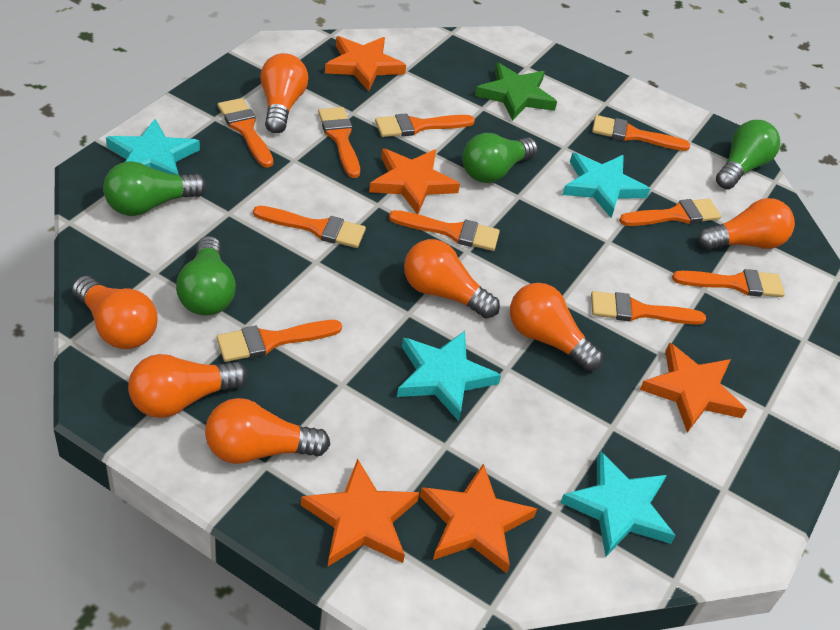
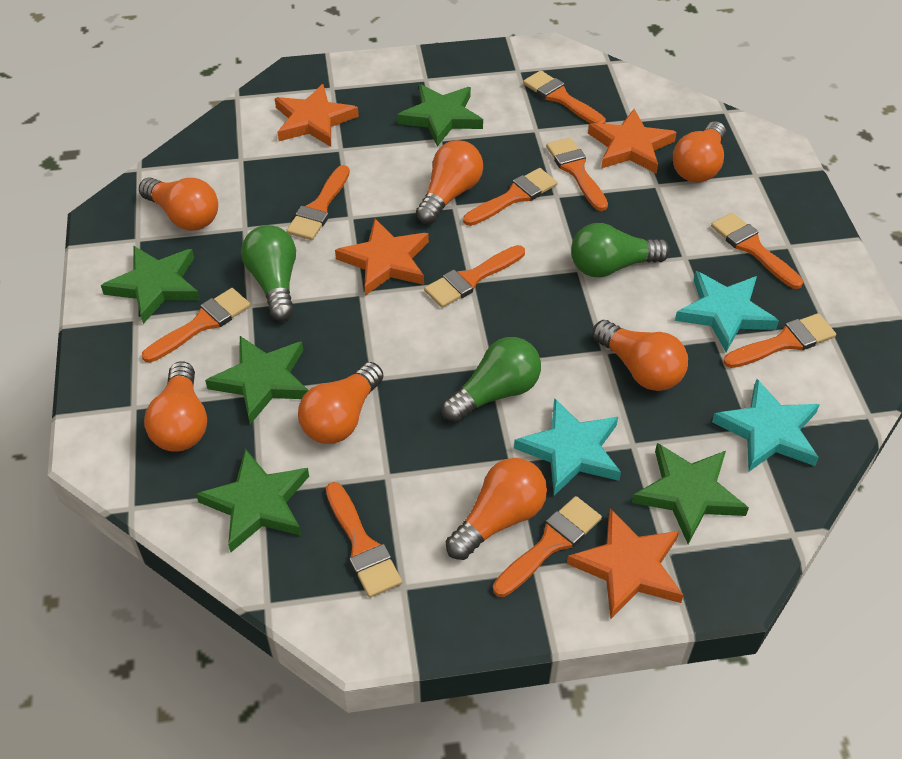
green light bulb: [103,161,206,216] [176,236,236,316] [462,133,538,183] [716,120,780,189] = 4 -> [241,225,296,321] [441,337,541,422] [571,223,670,277] = 3
green star: [475,63,557,121] = 1 -> [101,246,200,324] [196,449,309,552] [205,336,309,424] [397,84,483,146] [632,443,749,544] = 5
orange star: [301,459,420,566] [325,36,406,91] [369,148,460,214] [420,463,537,573] [640,343,747,433] = 5 -> [275,84,359,147] [335,219,429,296] [567,508,684,619] [588,109,677,174] = 4
turquoise star: [106,119,200,175] [397,331,501,421] [560,451,676,557] [562,153,650,217] = 4 -> [514,398,621,496] [675,271,779,352] [712,379,820,472] = 3

